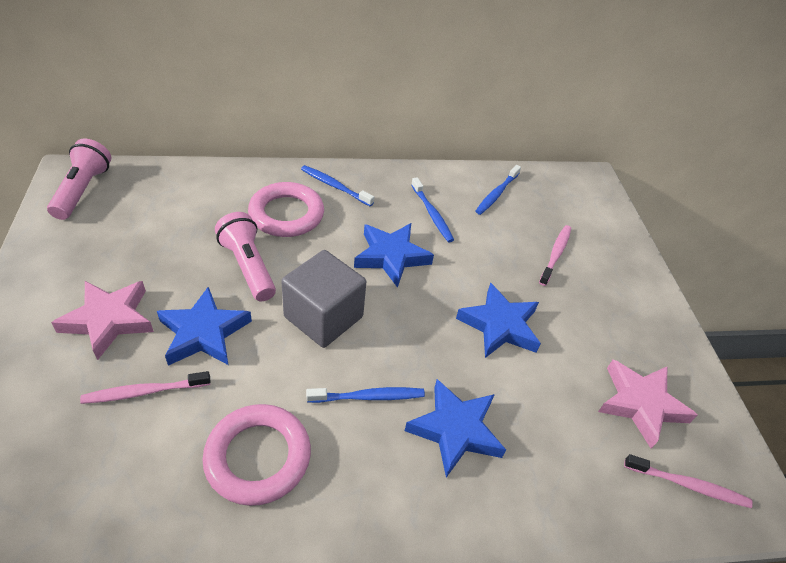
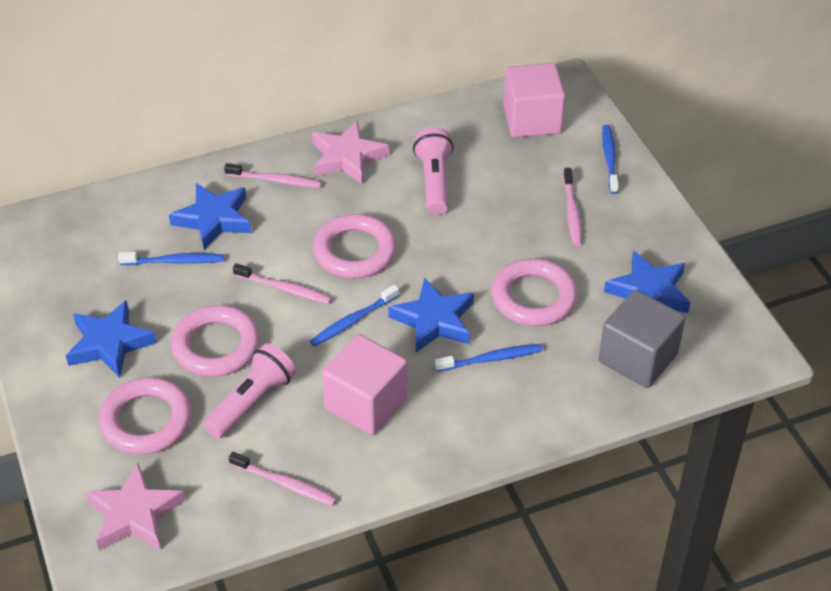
pink cube: none = 0 -> [322,334,407,435] [503,63,565,138] = 2
pink ring: [203,404,311,506] [248,182,324,237] = 2 -> [98,377,192,455] [171,305,260,377] [313,214,397,279] [491,258,577,326] = 4
pink toothbrush: [80,371,210,404] [539,225,571,286] [624,454,753,508] = 3 -> [224,163,322,188] [229,452,337,506] [233,263,332,304] [563,168,582,246] = 4

